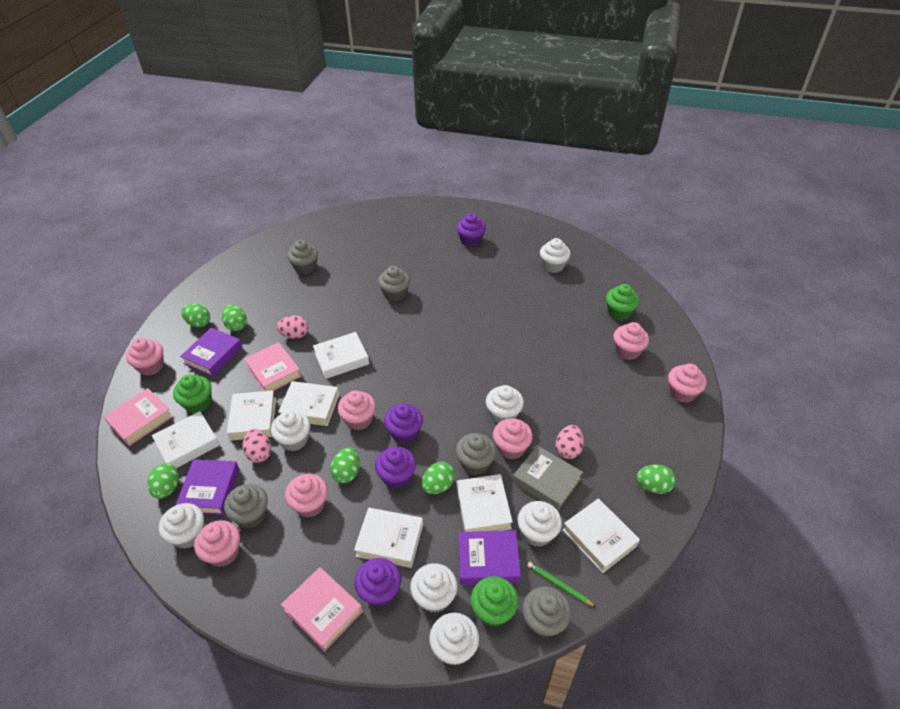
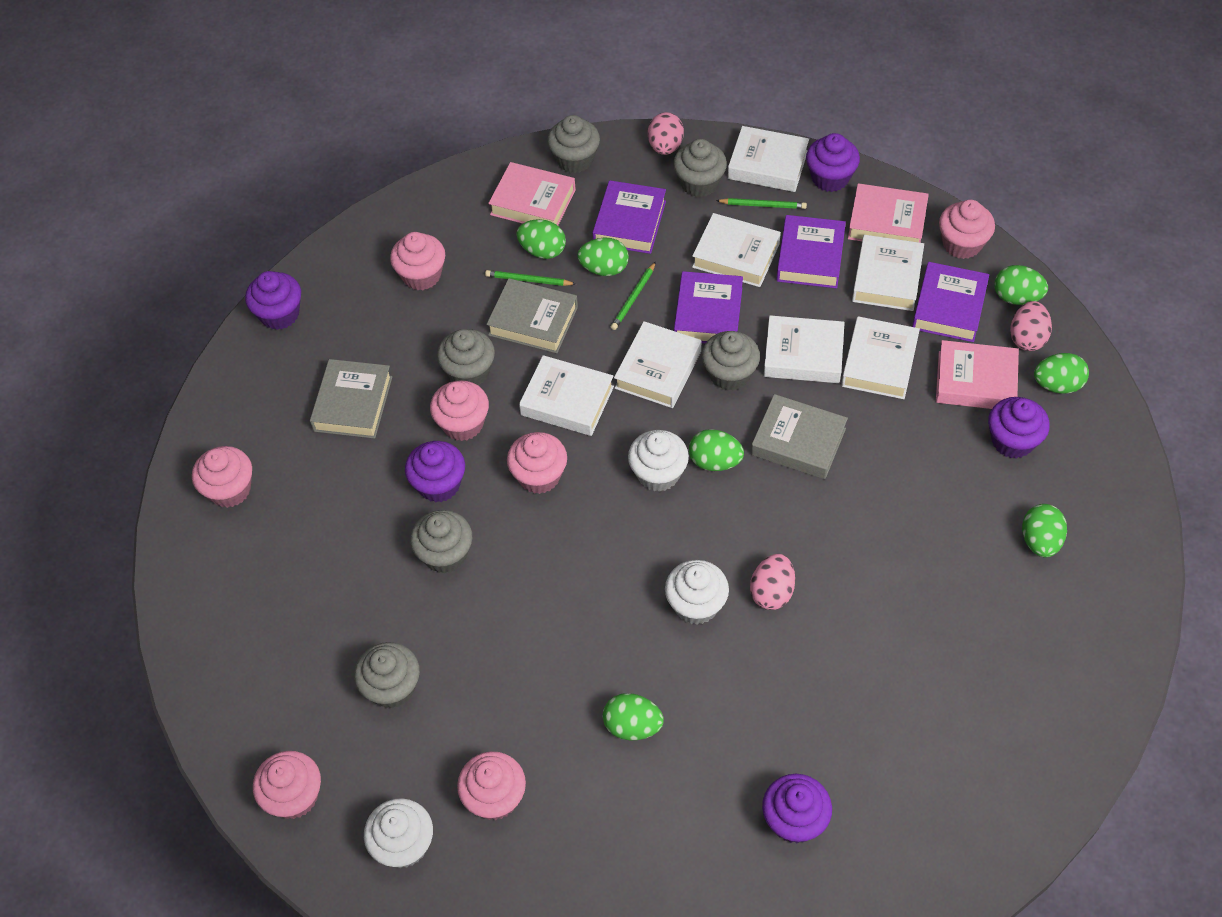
green cupcake: [173,374,212,413] [470,576,518,627] [606,284,639,320] = 3 -> none = 0
green egg: [148,463,179,499] [181,303,210,327] [222,305,247,331] [330,447,360,483] [422,462,455,494] [636,464,676,494] = 6 -> [516,219,566,259] [577,237,629,276] [603,693,664,740] [689,429,744,471] [994,265,1048,305] [1022,504,1067,557] [1034,353,1089,394] = 7
green pencil: [527,562,596,607] = 1 -> [485,270,575,286] [611,262,656,330] [716,198,807,209] = 3
grey book: [513,445,583,511] = 1 -> [310,359,393,439] [486,278,578,353] [751,394,848,479] = 3
grey cupcake: [224,484,268,528] [287,240,318,274] [378,266,410,302] [456,433,496,475] [522,587,571,638] = 5 -> [354,642,420,708] [410,510,472,573] [437,329,495,386] [547,115,600,173] [673,139,727,197] [702,331,760,391] = 6
purple book: [175,459,239,515] [180,328,242,377] [458,530,521,585] = 3 -> [592,180,666,254] [674,271,743,344] [776,215,846,288] [912,262,989,342] = 4
purple cupcake: [354,558,401,607] [375,447,416,489] [384,404,423,444] [457,213,486,247] = 4 -> [245,271,301,330] [405,441,465,502] [762,774,832,843] [806,133,860,192] [988,397,1050,458] = 5
white cupcake: [159,503,204,549] [271,411,310,451] [410,563,457,613] [429,613,479,665] [486,385,524,423] [518,501,562,547] [540,238,571,273] = 7 -> [364,798,433,868] [628,430,689,492] [665,560,729,625] = 3

